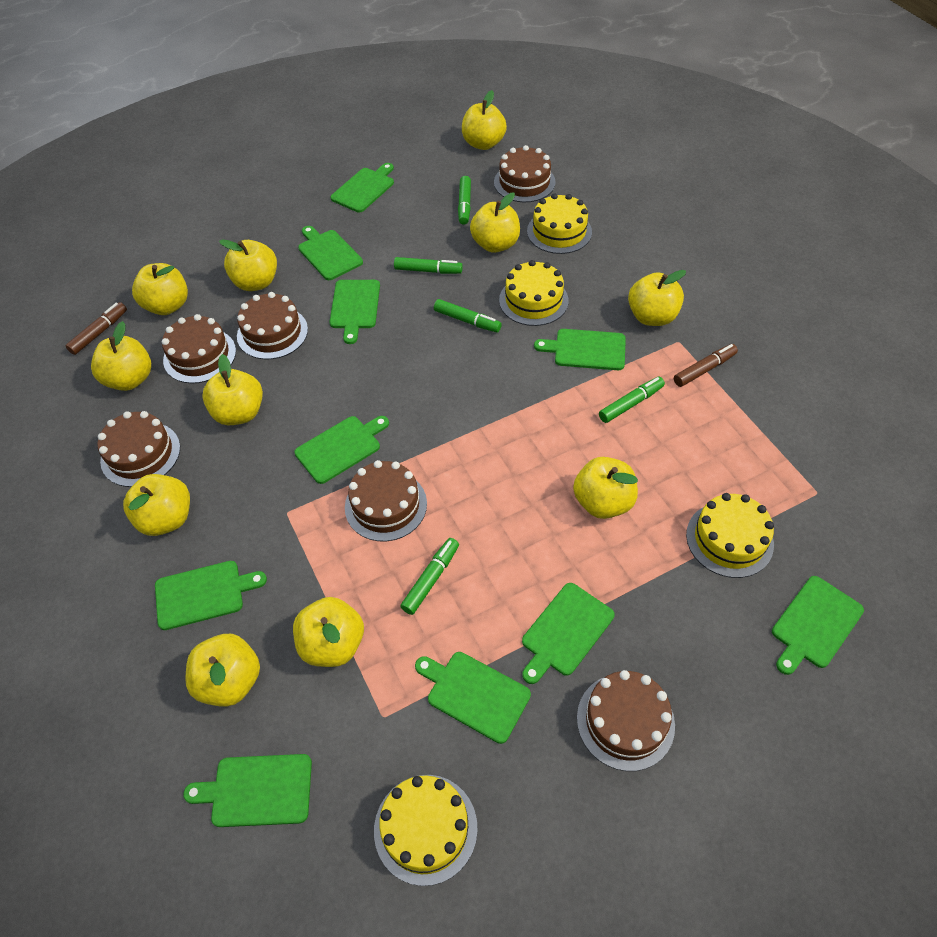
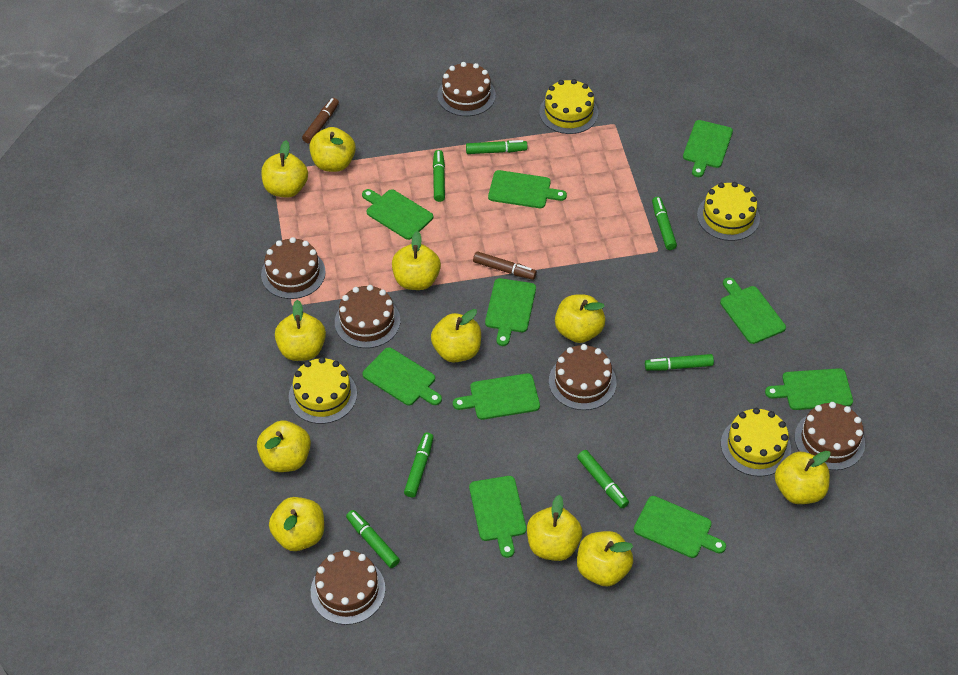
green marker: [394,257,463,274] [400,538,459,615] [434,299,502,333] [458,176,471,225] [599,376,665,423] = 5 -> [346,510,400,568] [404,432,434,498] [433,150,445,202] [466,140,527,154] [577,450,629,508] [645,354,714,370] [652,197,677,250] = 7

